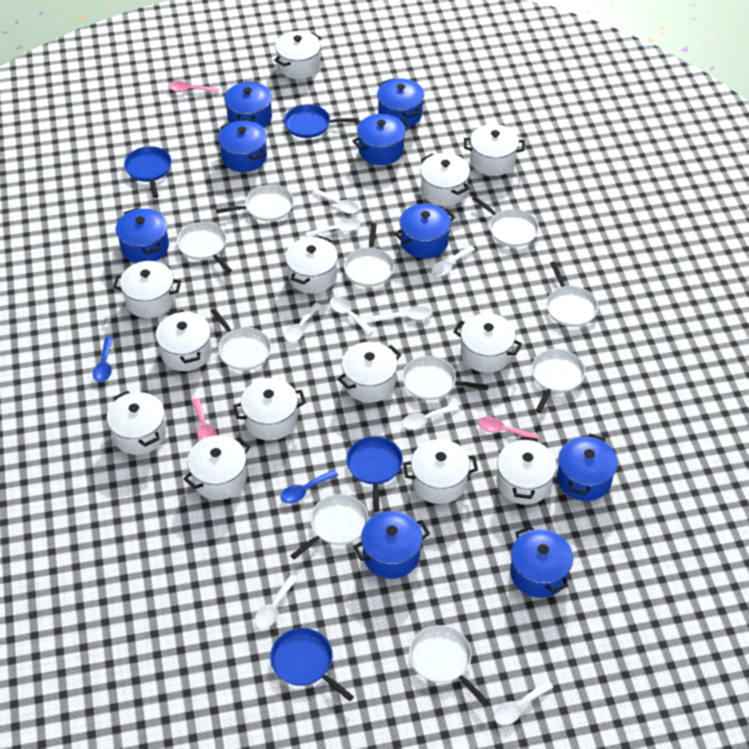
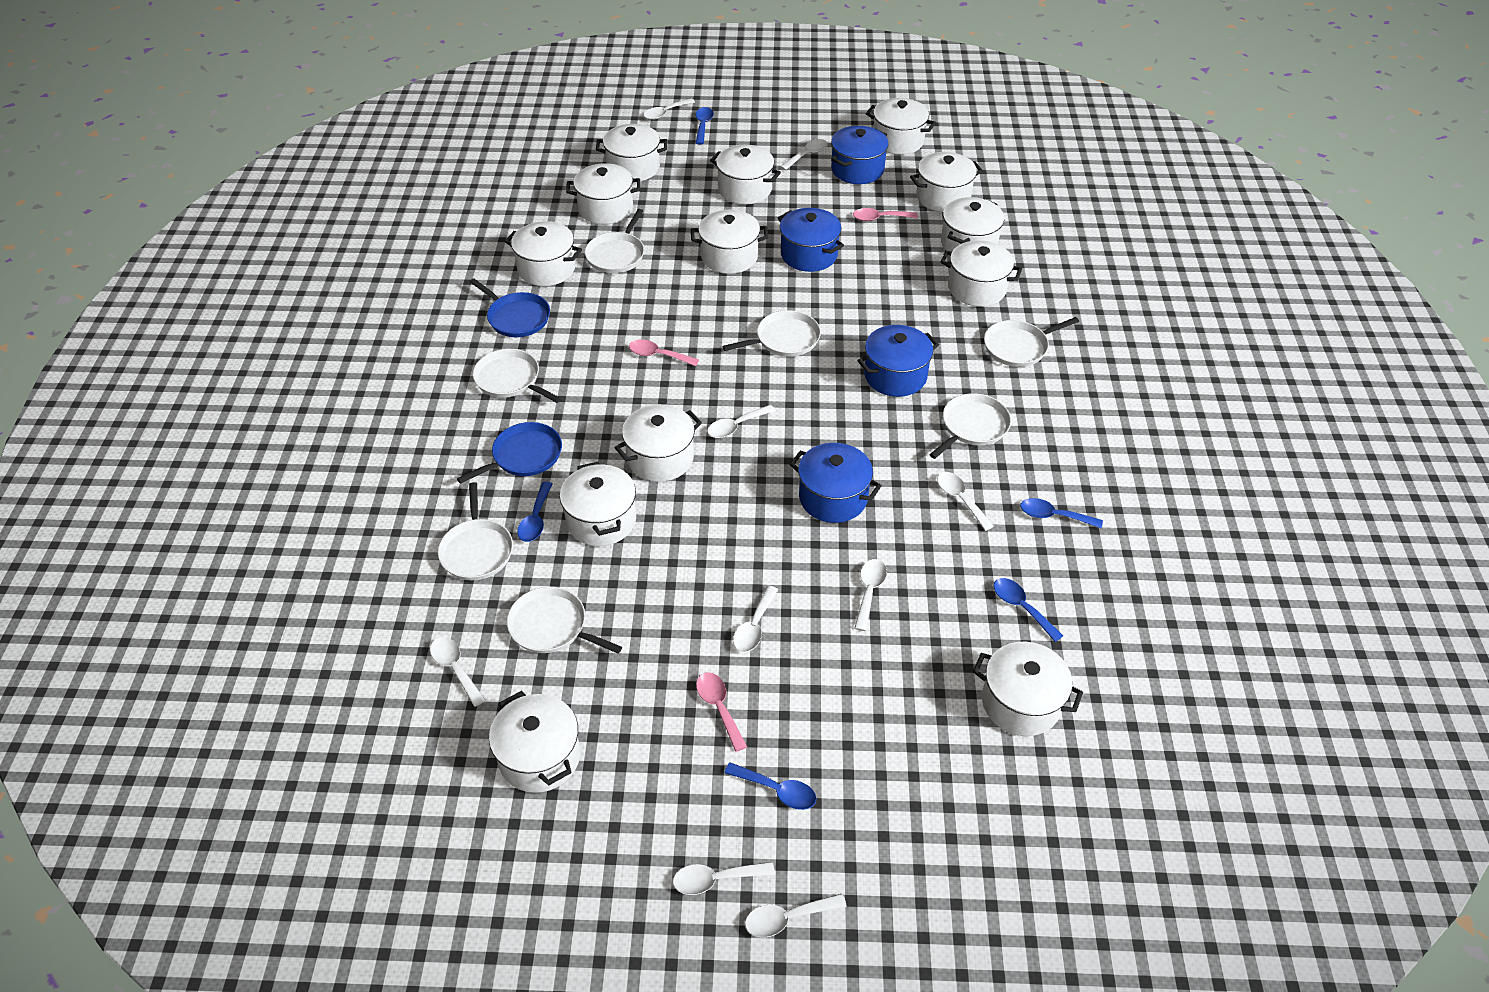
blue pan: [124,146,172,198] [270,628,354,701] [284,105,358,138] [346,436,403,512] = 4 -> [457,422,562,484] [470,278,550,337] = 2
blue pot: [116,208,169,263] [218,120,267,172] [225,81,272,128] [352,114,410,165] [353,511,430,579] [377,78,424,128] [394,203,455,259] [510,526,573,598] [557,433,618,501] = 9 -> [778,208,844,272] [790,443,882,523] [831,126,889,184] [857,325,939,397] = 4
blue spoon: [93,337,113,382] [281,470,338,504] = 2 -> [517,482,553,542] [695,107,714,145] [724,762,817,810] [993,578,1063,642] [1020,498,1103,528] = 5
white pan: [177,222,232,273] [211,308,271,371] [216,185,294,221] [290,494,369,559] [344,223,394,287] [402,356,489,400] [409,625,488,705] [472,196,539,247] [532,349,585,413] [546,261,598,327] = 10 -> [438,482,513,580] [473,349,561,403] [507,587,622,653] [585,209,644,273] [722,310,821,357] [929,393,1011,459] [984,317,1079,367] = 7

